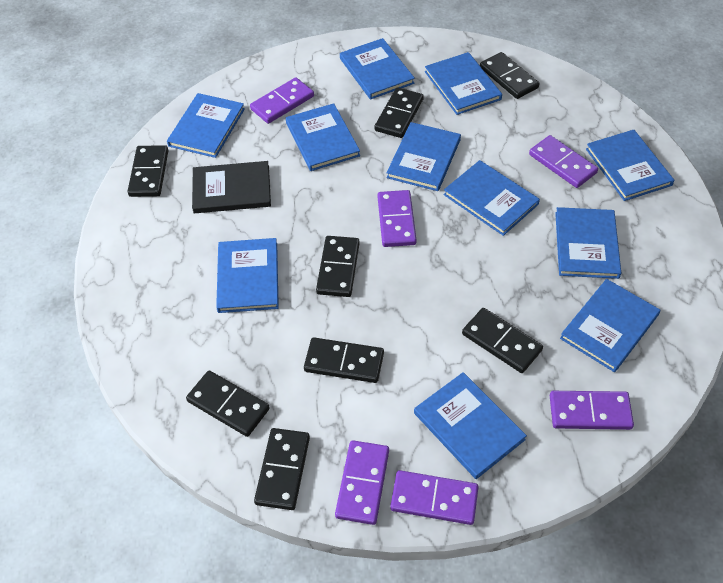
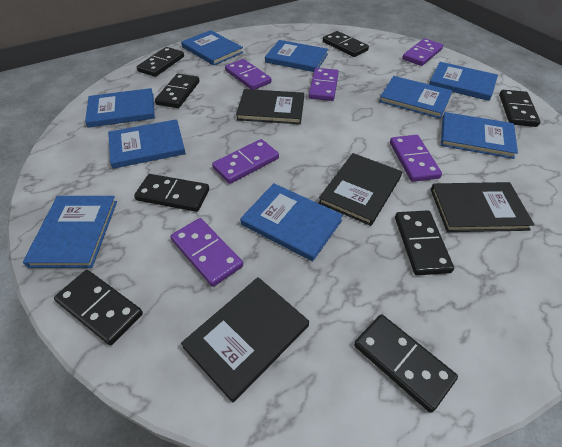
black book: [192,161,271,213] = 1 -> [181,277,309,403] [236,89,304,124] [318,153,402,226] [431,182,535,232] = 4
blue book: [167,93,245,158] [216,238,279,313] [286,103,360,171] [340,38,415,100] [386,122,461,191] [414,372,527,479] [425,52,502,115] [444,160,540,236] [555,207,621,279] [560,279,660,372] [586,130,674,201] = 11 -> [23,196,117,268] [85,88,155,128] [108,119,186,169] [181,30,243,66] [240,183,343,261] [265,40,328,72] [379,76,452,119] [429,62,498,101] [441,112,518,159] = 9

